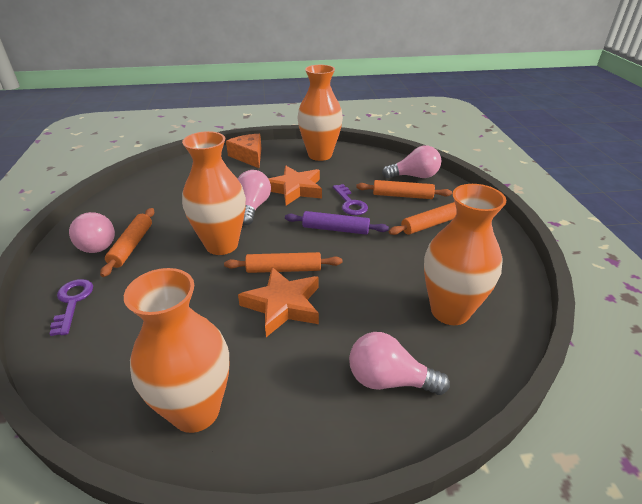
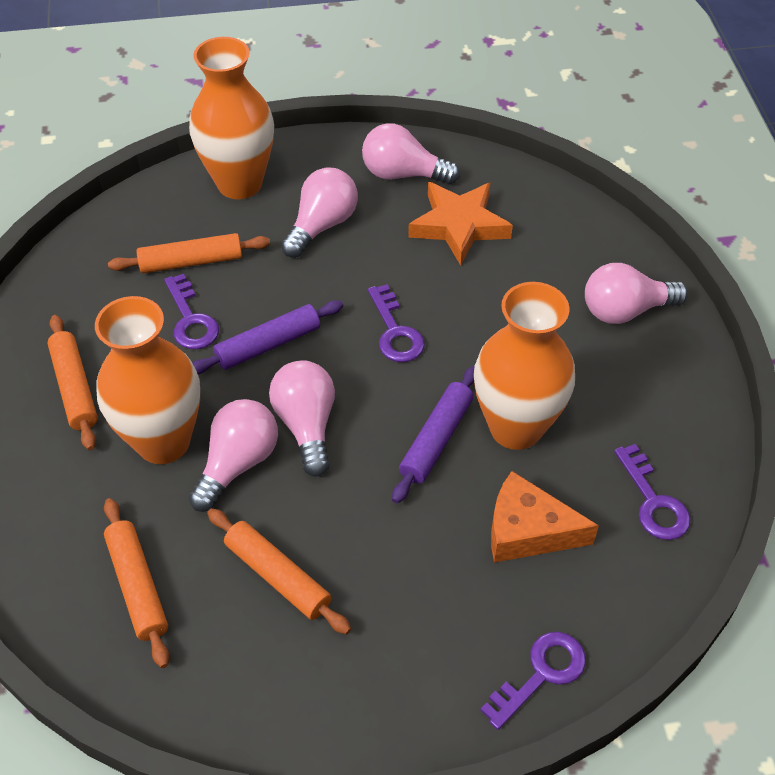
orange star: [238,267,319,337] [268,166,322,206] = 2 -> [408,182,513,266] = 1
orange vase: [124,268,229,433] [182,131,246,255] [297,65,343,161] [424,184,506,325] = 4 -> [95,296,200,464] [189,37,274,199] [474,282,575,450] = 3
pink light bulb: [69,212,115,253] [238,170,271,225] [349,332,450,395] [382,145,441,178] = 4 -> [189,399,278,512] [269,360,335,477] [281,167,358,258] [362,123,460,184] [585,263,688,324] = 5
purple key: [50,279,93,336] [333,184,368,215] = 2 -> [164,273,219,349] [368,284,425,362] [480,632,586,730] [614,444,691,540] = 4
purple rolling pin: [285,211,389,235] = 1 -> [192,300,343,374] [392,365,475,503] = 2

